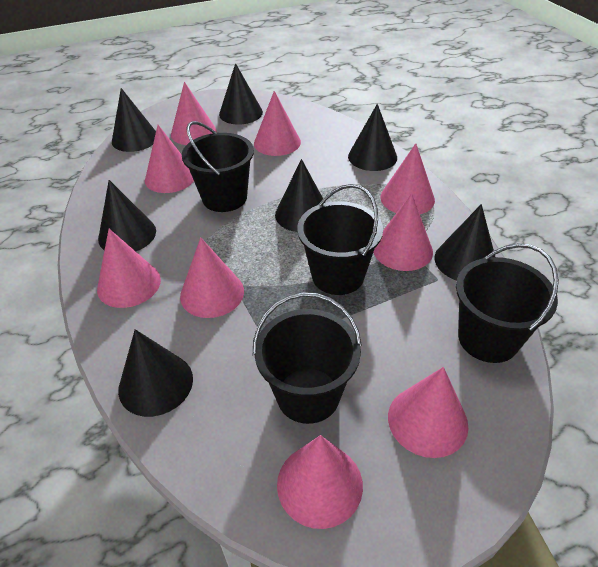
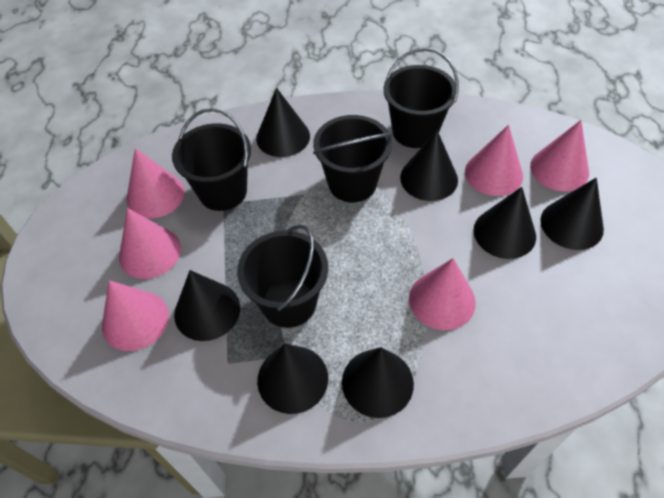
pink cone: [97,229,161,308] [145,125,194,193] [171,82,217,145] [180,237,244,318] [254,91,301,156] [277,435,363,529] [373,193,433,271] [380,143,435,214] [388,367,468,458] = 9 -> [102,280,169,351] [119,208,181,279] [127,148,185,218] [409,258,476,330] [465,125,523,196] [530,120,589,191] = 6

